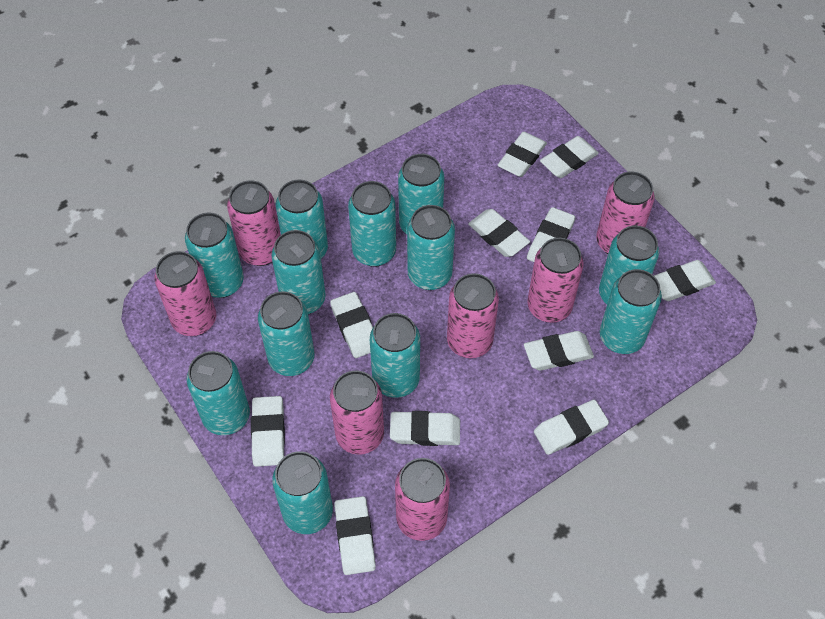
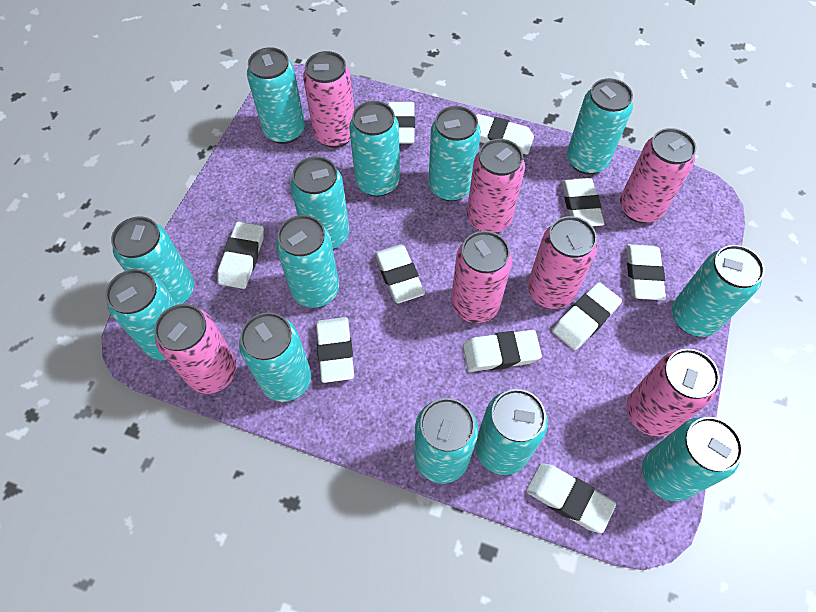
turquoise can: [185,213,244,298] [187,351,250,435] [258,291,314,376] [271,230,326,314] [272,451,333,534] [276,179,328,258] [348,181,396,267] [370,313,420,398] [398,154,444,234] [407,205,455,290] [599,225,659,304] [600,269,662,354] = 12 -> [105,269,177,360] [111,216,194,305] [239,312,311,402] [247,47,305,144] [276,215,339,308] [290,156,349,249] [349,101,400,197] [414,398,478,483] [429,106,481,201] [475,389,548,475] [567,78,633,174] [642,417,743,501] [672,245,765,337] = 13
white eraser: [251,396,285,467] [330,292,373,358] [334,496,376,575] [390,411,460,446] [468,209,530,257] [498,132,547,177] [524,331,594,371] [527,207,575,262] [534,400,609,455] [540,136,599,178] [654,260,716,301] = 11 -> [218,221,264,289] [316,317,354,383] [375,245,425,303] [388,102,415,144] [463,330,542,372] [476,114,534,155] [526,463,616,533] [552,282,622,350] [562,178,604,226] [627,244,666,300] = 10

